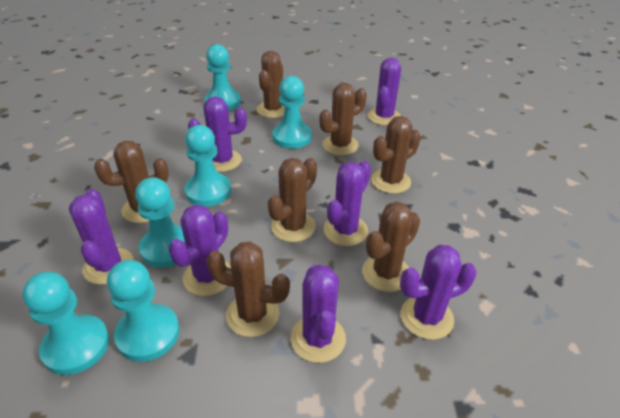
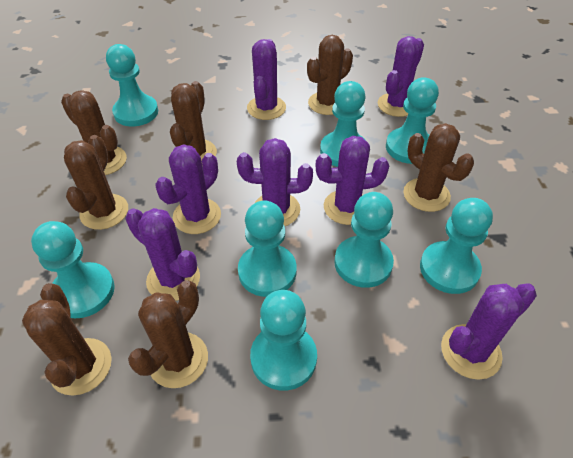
turquoise pawn: [22,271,109,375] [107,260,179,362] [135,177,185,268] [184,125,231,207] [204,44,241,111] [273,76,312,149] = 6 -> [31,221,115,318] [106,44,158,127] [238,201,297,297] [250,290,317,391] [320,81,366,167] [334,192,394,288] [386,77,439,164] [420,198,493,294] = 8

